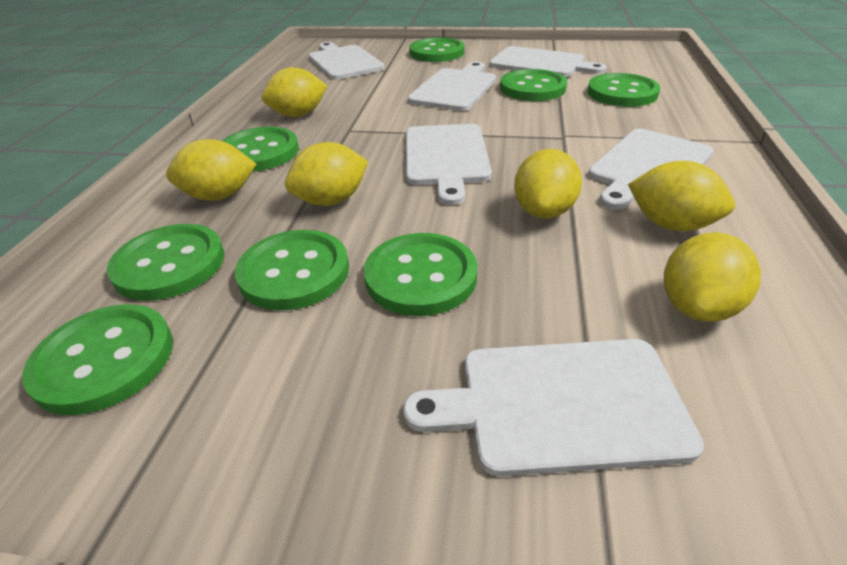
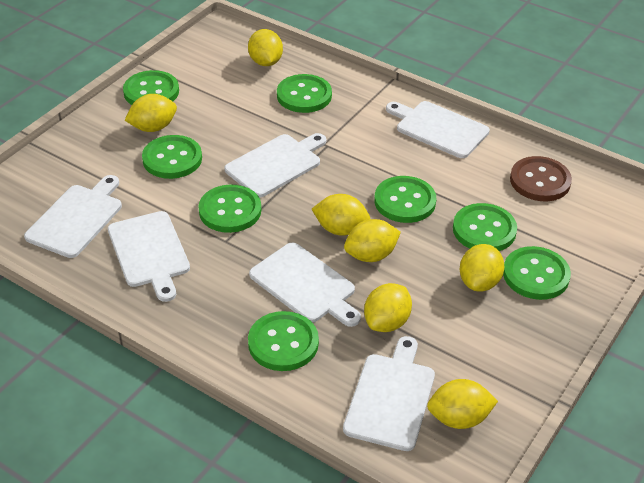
brown button: none = 0 -> [510,156,572,201] = 1
yellow lemon: [166,139,257,201] [262,67,327,117] [285,142,368,206] [514,149,582,218] [628,161,735,231] [664,232,761,322] = 6 -> [125,94,177,132] [248,29,283,66] [312,194,370,236] [344,219,401,262] [364,283,412,332] [427,379,498,429] [460,244,504,292] = 7

